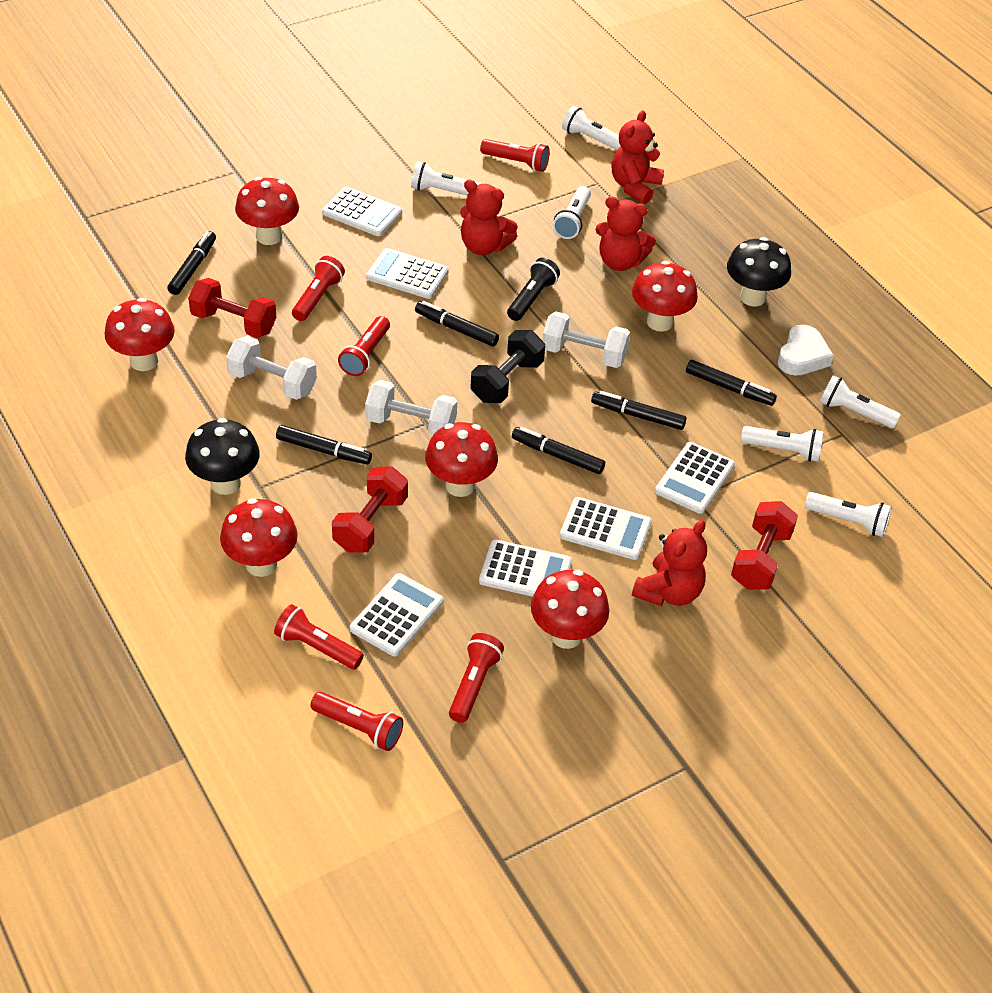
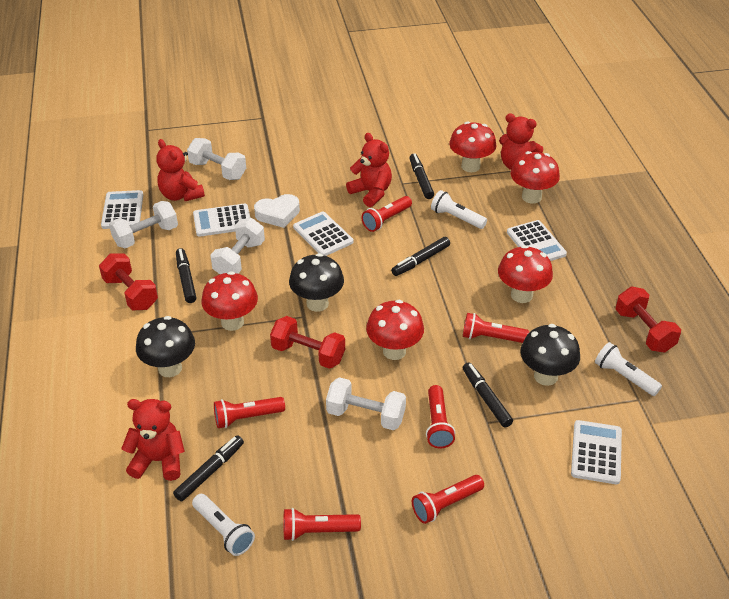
black dumbbell: [471,330,545,403] = 1 -> none = 0
black flashlight: [507,258,560,321] = 1 -> none = 0
black marker: [167,231,216,295] [276,425,372,464] [415,301,499,347] [512,427,605,474] [591,391,687,430] [686,360,777,406] = 6 -> [173,435,244,501] [176,248,197,303] [391,237,450,276] [409,154,434,199] [463,362,513,428] = 5
black mushroom: [185,418,260,495] [727,237,791,307] = 2 -> [136,316,195,377] [289,253,344,312] [520,324,580,386] = 3
red mushroom: [105,298,175,371] [220,498,298,577] [235,177,299,245] [425,422,498,497] [531,570,609,649] [632,261,698,332] = 6 -> [202,271,258,331] [366,300,424,360] [449,121,497,172] [498,245,553,303] [510,151,560,204] = 5
white calculator: [322,186,402,236] [350,573,443,656] [366,248,449,299] [479,540,572,597] [560,497,652,560] [655,442,735,514] = 6 -> [101,190,143,229] [193,204,250,237] [293,212,353,256] [507,220,567,261] [571,420,622,484] = 5
white dumbbell: [226,336,317,400] [365,380,457,436] [542,311,630,368] = 3 -> [109,201,178,248] [187,138,246,180] [210,218,265,274] [326,377,406,430] = 4
white flashlight: [411,161,482,195] [553,186,591,239] [562,106,621,150] [741,426,824,462] [805,492,892,537] [820,375,901,428] = 6 -> [192,494,255,556] [431,190,487,229] [595,342,662,396] = 3

